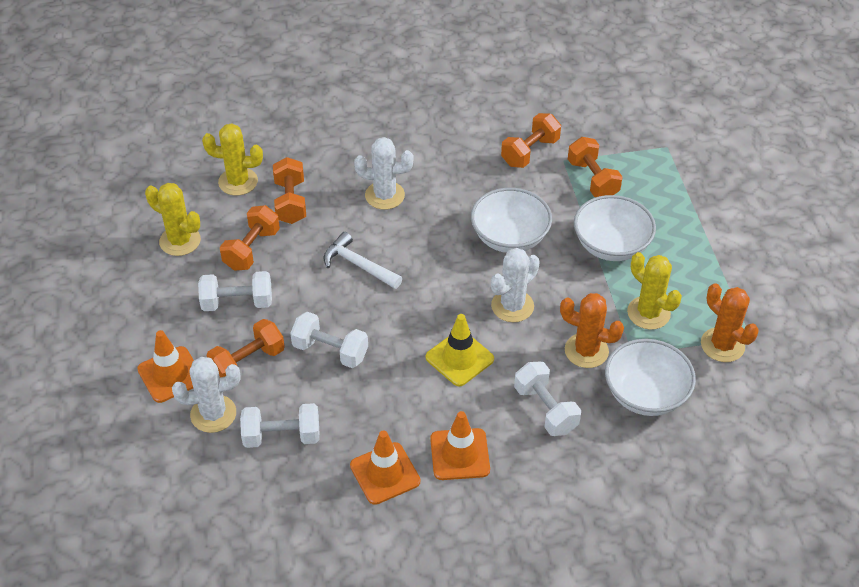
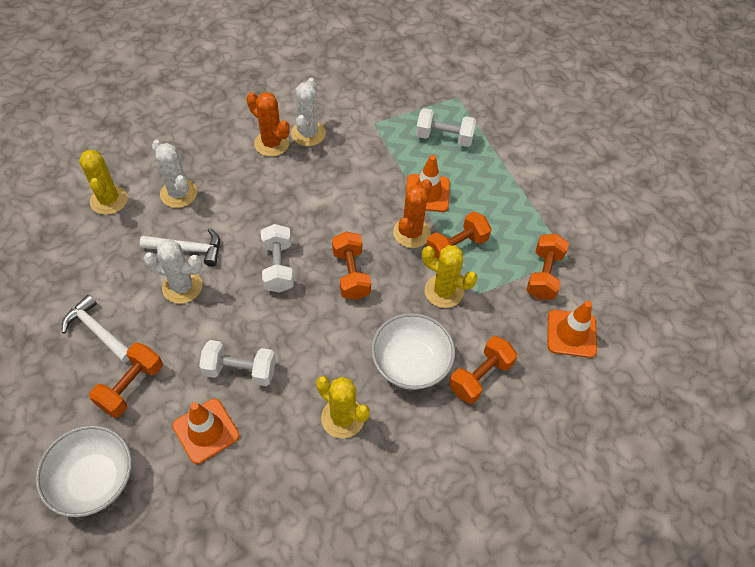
white bowl: [471,188,552,253] [574,195,656,261] [605,339,696,416] = 3 -> [35,425,132,518] [371,313,455,390] = 2
white dumbbell: [198,271,272,311] [240,403,319,448] [290,312,368,368] [514,362,581,436] = 4 -> [199,340,276,386] [261,224,294,293] [416,108,476,147] = 3
white hammer: [324,232,402,289] = 1 -> [62,294,129,363] [140,228,220,266] = 2
yellow traffic cone: [426,314,494,386] = 1 -> none = 0

